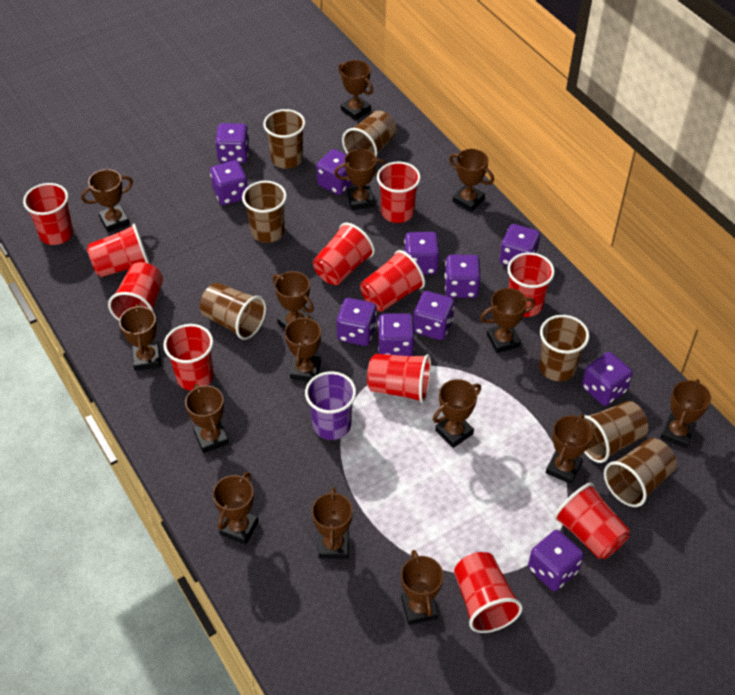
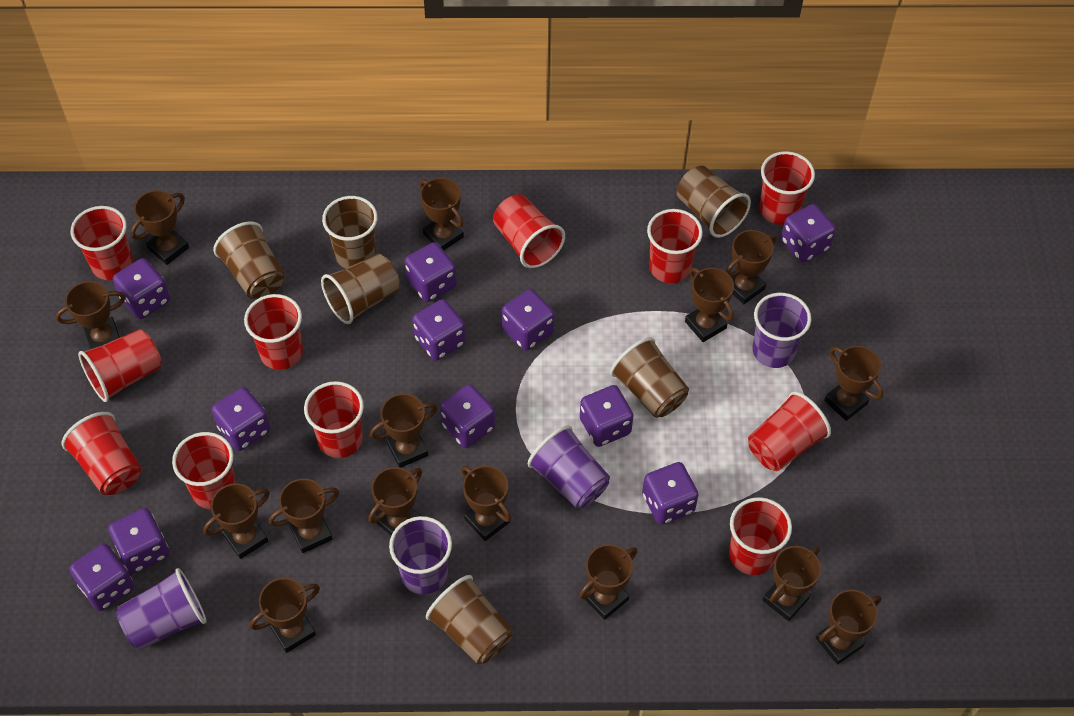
brown cup: [200,283,266,340] [242,181,287,243] [263,109,305,169] [342,111,397,157] [539,315,589,381] [584,401,648,463] [604,438,677,507] = 7 -> [213,222,285,299] [321,254,400,324] [322,196,378,268] [426,575,513,664] [610,337,689,418] [677,166,751,238] = 6
purple cup: [305,371,356,440] = 1 -> [116,568,207,650] [389,516,452,595] [528,425,610,509] [752,293,811,368] = 4

